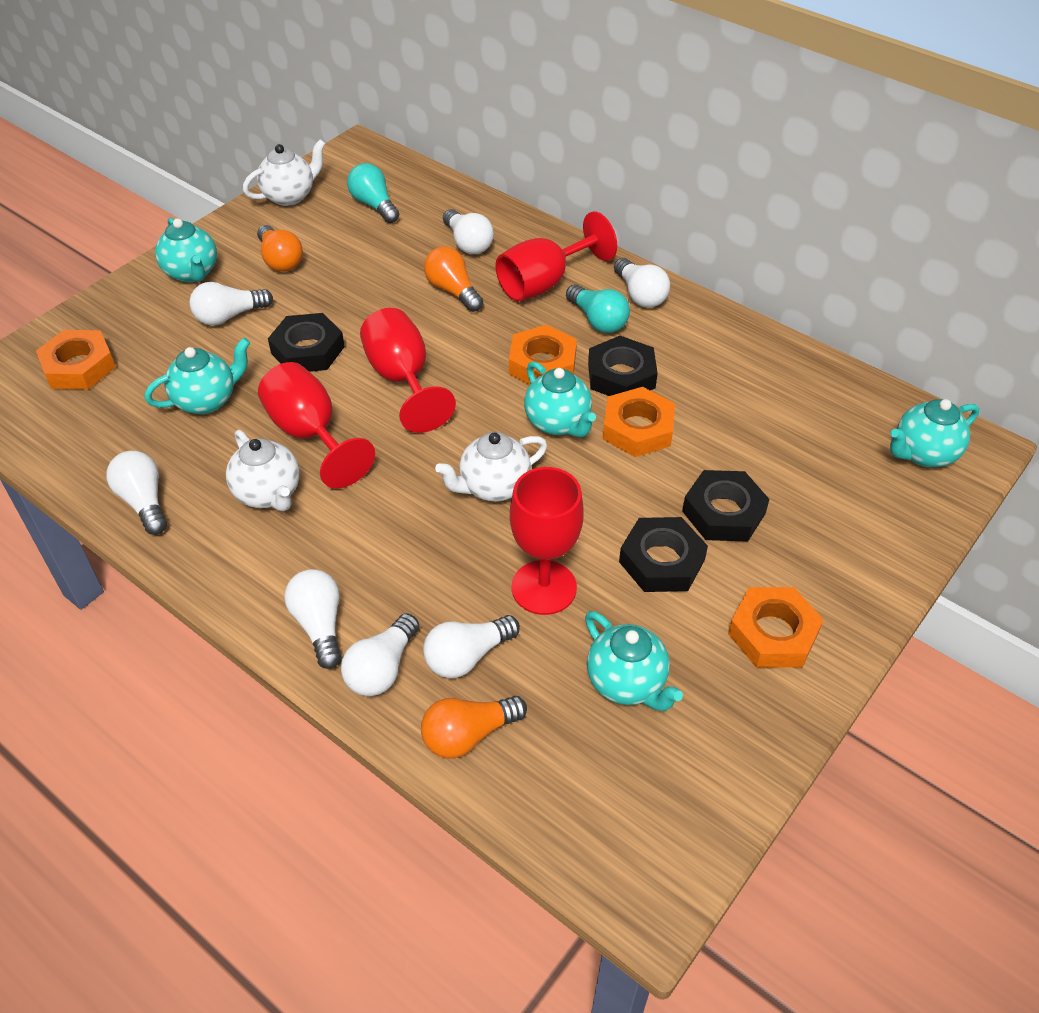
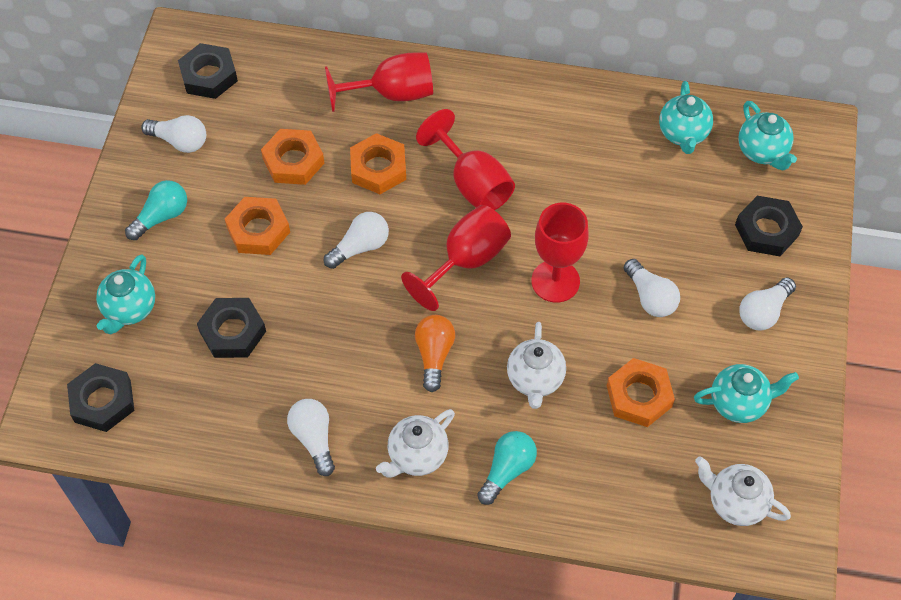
orange light bulb: [257,225,303,272] [421,696,527,759] [424,246,483,312] = 3 -> [415,315,455,392] = 1
turquoise teapot: [145,338,250,414] [155,217,217,282] [524,361,596,438] [585,611,683,711] [890,399,980,467] = 5 -> [96,254,155,334] [659,81,713,154] [694,364,799,423] [738,101,797,170] = 4
white light bulb: [106,451,167,535] [189,282,273,326] [284,569,342,669] [341,613,419,696] [423,615,520,678] [443,209,494,254] [614,258,670,308] = 7 -> [141,115,206,153] [287,399,335,476] [324,212,389,269] [624,259,680,317] [739,277,796,330] = 5

